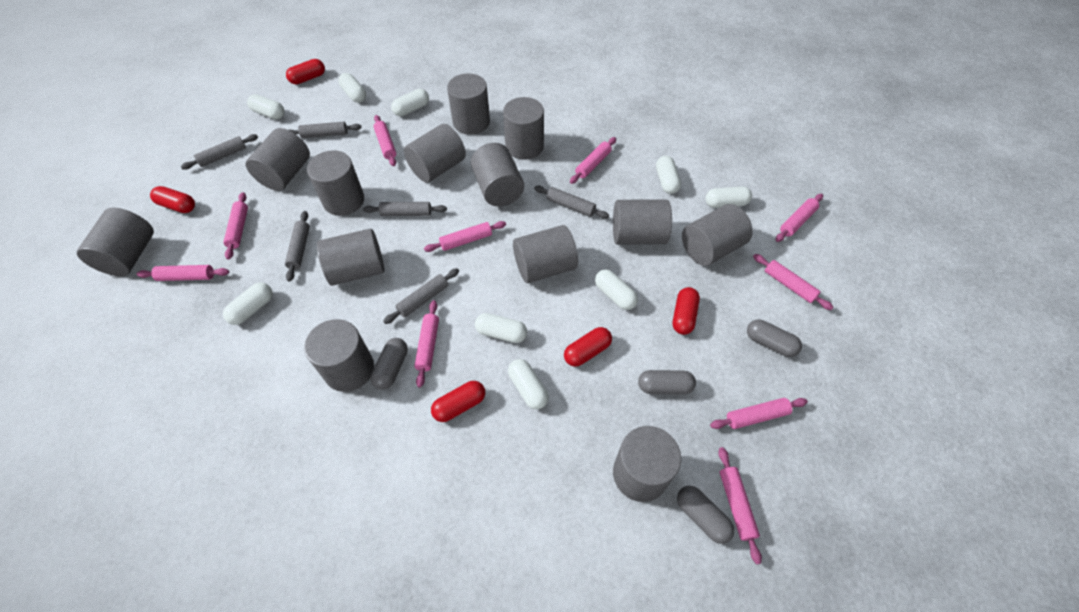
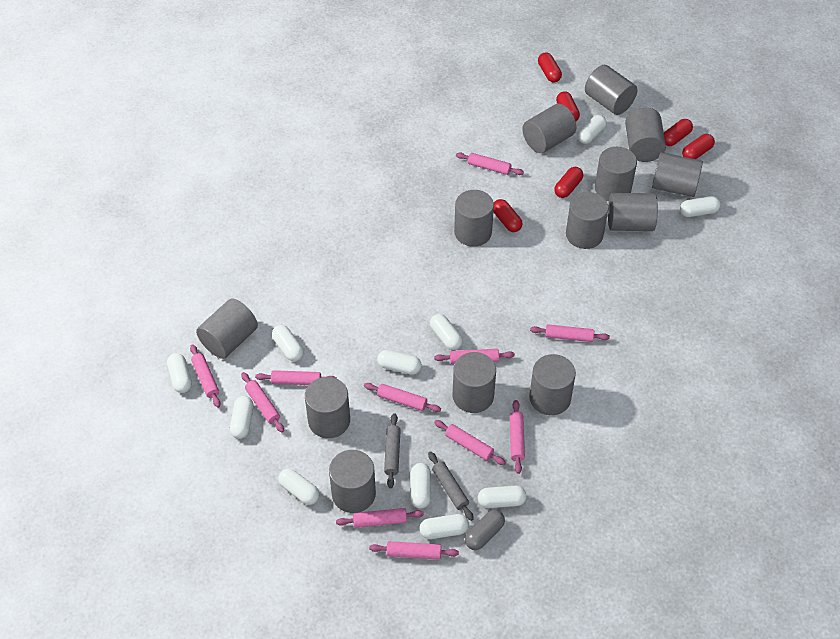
grey capsule: [370,338,408,390] [638,370,696,395] [677,486,735,544] [747,320,802,357] = 4 -> [465,510,505,550] = 1
grey rolling pin: [181,134,258,169] [285,211,310,282] [289,122,361,138] [363,202,447,216] [383,268,459,324] [534,186,609,219] = 6 -> [384,413,401,488] [428,451,474,521] = 2
pink rolling pin: [137,265,229,281] [223,192,248,260] [374,115,396,166] [414,300,439,387] [424,221,506,252] [570,137,616,184] [710,398,808,429] [718,447,762,564] [753,254,834,310] [776,194,823,242] = 10 -> [190,344,221,408] [241,372,284,433] [255,370,337,385] [336,508,424,528] [364,383,441,412] [369,541,459,559] [434,349,515,364] [434,420,506,465] [456,153,524,175] [509,400,525,474] [530,325,610,342] = 11
red capsule: [150,186,195,213] [286,59,325,85] [431,381,485,422] [564,327,612,367] [673,287,700,335] = 5 -> [493,199,523,232] [538,52,562,83] [554,167,583,198] [556,91,580,121] [664,119,693,146] [682,134,715,159] = 6
white capsule: [223,282,273,325] [247,94,285,120] [338,73,366,103] [391,89,429,116] [475,313,527,343] [508,359,549,409] [595,269,638,310] [656,156,681,194] [705,186,752,208] = 9 -> [167,353,192,393] [230,396,253,439] [272,325,304,361] [278,468,320,505] [377,350,422,375] [411,463,431,508] [420,514,469,539] [430,314,463,350] [478,486,527,508] [577,115,607,144] [680,196,721,217] = 11

